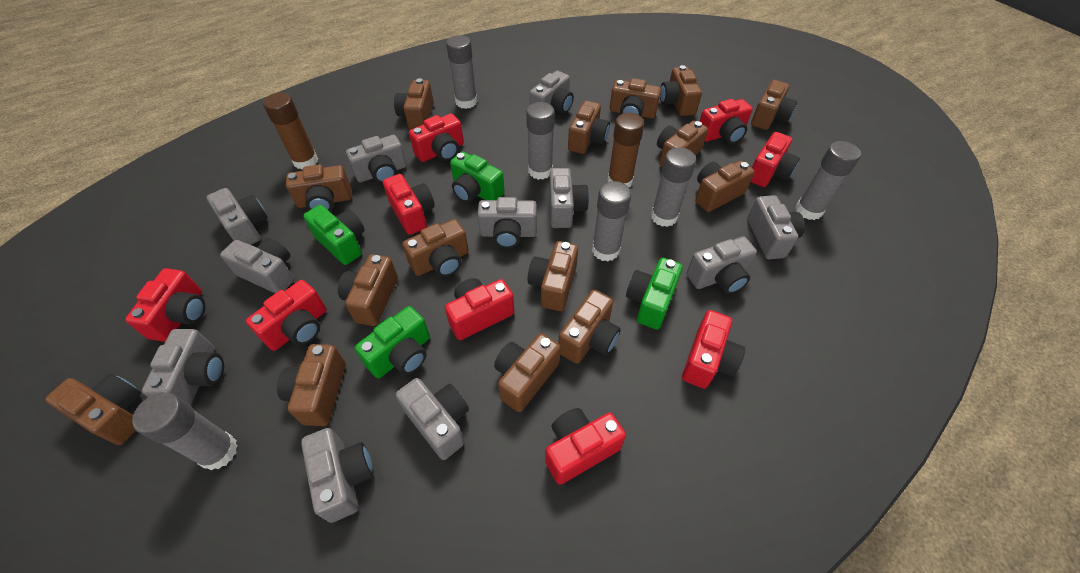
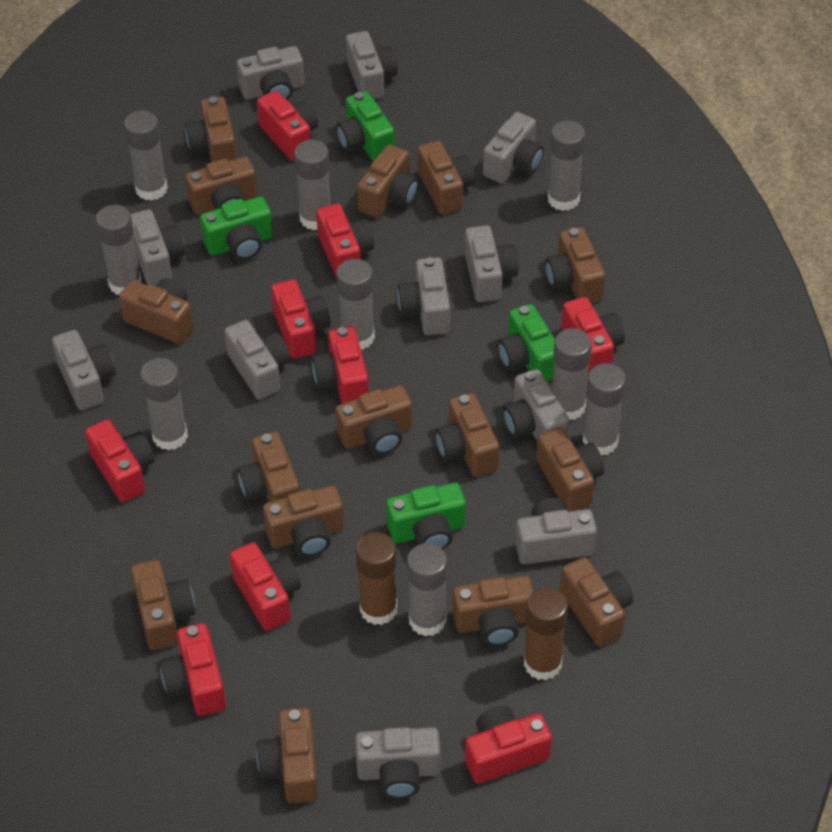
grey glue stick: [132,393,238,470] [446,35,477,109] [526,102,555,180] [592,181,631,262] [651,147,696,227] [795,141,861,220] = 6 -> [96,205,142,295] [124,110,168,201] [140,358,188,450] [294,140,331,230] [336,259,375,350] [407,543,447,636] [548,120,585,211] [552,328,592,420] [583,363,626,456] = 9

